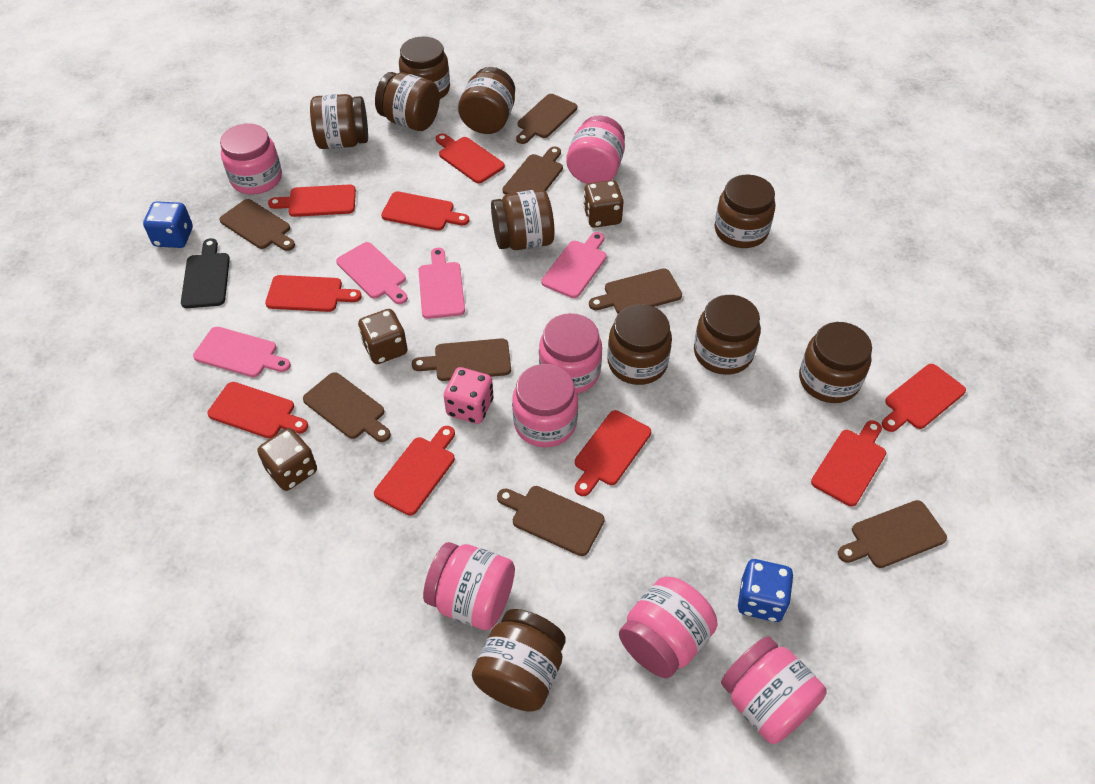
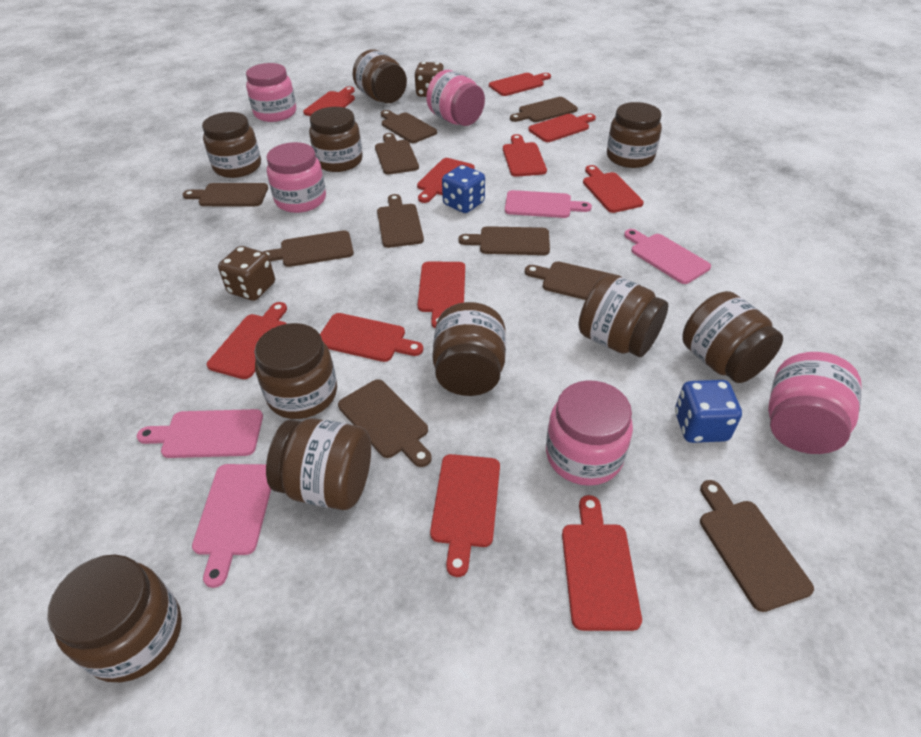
black cutting board: [181,238,230,308] = 1 -> none = 0
brown cutting board: [219,199,295,251] [303,372,391,442] [412,338,511,381] [497,486,605,556] [502,147,563,195] [516,94,577,144] [589,268,682,313] [838,500,947,568] = 8 -> [183,183,268,206] [263,230,354,267] [338,379,432,467] [375,133,419,175] [377,194,424,248] [381,110,437,143] [458,226,550,255] [510,97,578,122] [525,261,623,300] [700,480,814,612] = 10
brown dice: [257,428,317,491] [358,309,408,364] [583,180,624,228] = 3 -> [218,246,275,301] [415,62,444,97] = 2
pink dice: [444,367,493,424] = 1 -> none = 0
pink jar: [220,123,282,195] [423,542,515,630] [512,364,578,447] [539,313,602,394] [566,115,625,184] [619,577,718,678] [721,636,827,744] = 7 -> [246,63,296,122] [267,142,326,213] [426,70,485,126] [546,380,633,486] [768,352,862,454] = 5
red cutting board: [207,382,308,439] [265,275,362,312] [268,184,356,217] [374,426,455,516] [381,191,469,231] [436,133,505,183] [575,410,651,496] [811,420,886,507] [882,364,966,432] = 9 -> [207,302,287,379] [303,86,355,116] [320,313,423,362] [417,158,475,203] [418,262,465,329] [430,454,500,577] [489,73,551,96] [503,134,547,177] [528,114,596,142] [562,495,642,631] [583,165,644,213] = 11

